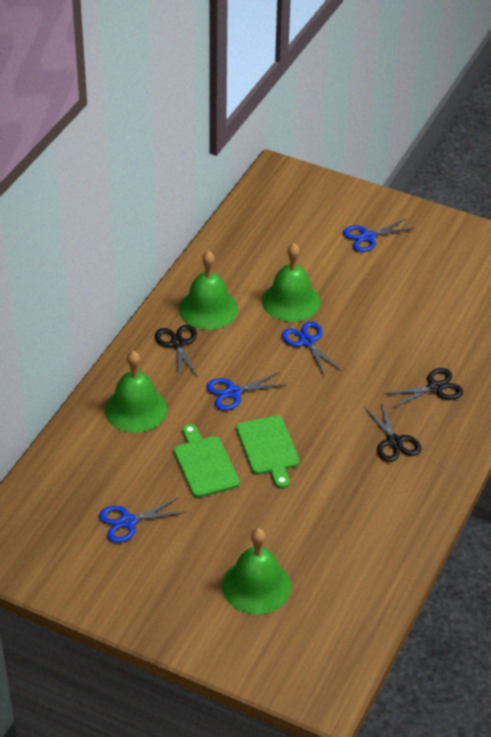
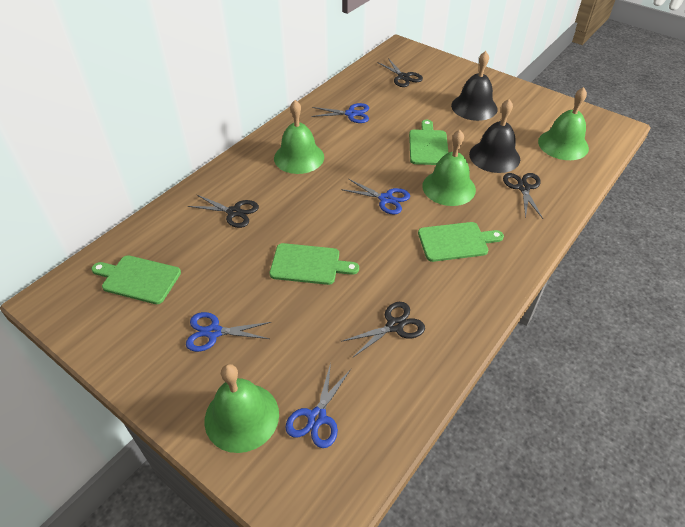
black bell: none = 0 -> [451,51,498,121] [469,99,520,173] = 2
black scissors: [155,325,198,378] [364,402,421,462] [384,368,463,408] = 3 -> [188,194,259,228] [341,302,425,358] [377,58,423,87] [503,173,543,219] = 4
green cutting board: [174,424,240,498] [236,416,299,489] = 2 -> [91,255,181,304] [270,243,359,285] [409,120,448,165] [418,222,504,262] = 4

